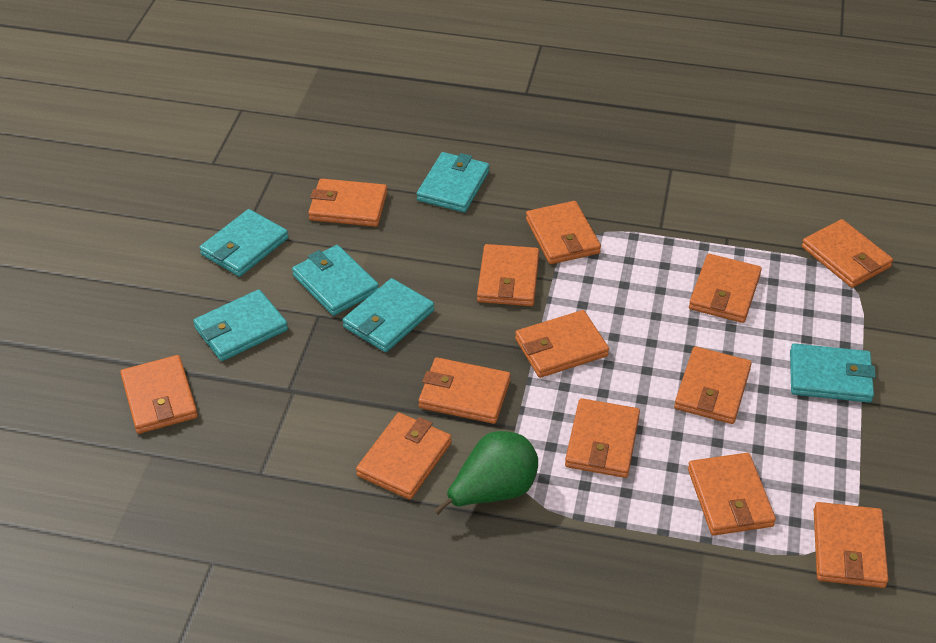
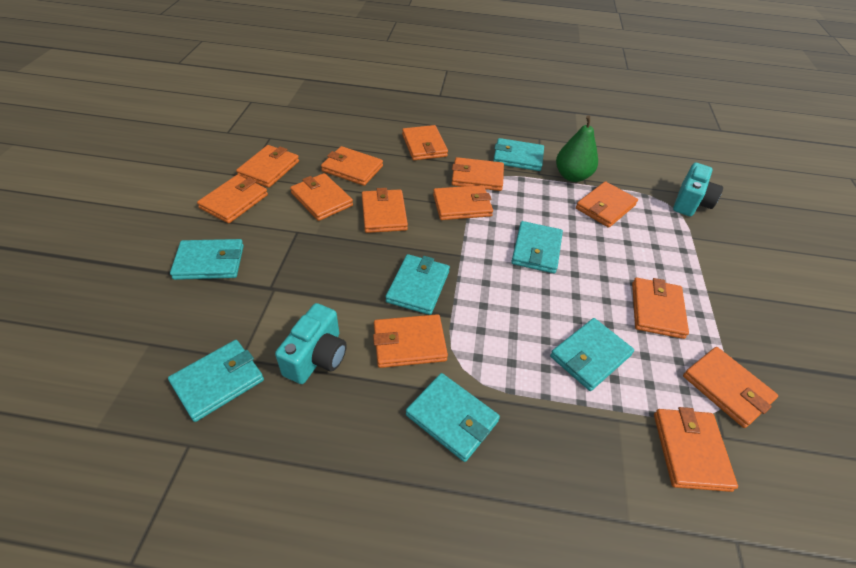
turquoise camera: none = 0 -> [275,303,347,384] [673,163,723,216] = 2
turquoise wallet: [193,289,288,361] [199,209,288,277] [292,245,379,316] [342,278,434,352] [417,152,489,213] [790,343,876,403] = 6 -> [168,340,264,422] [170,239,244,280] [386,254,450,315] [406,373,500,462] [493,138,544,171] [511,221,563,274] [550,318,634,391] = 7

